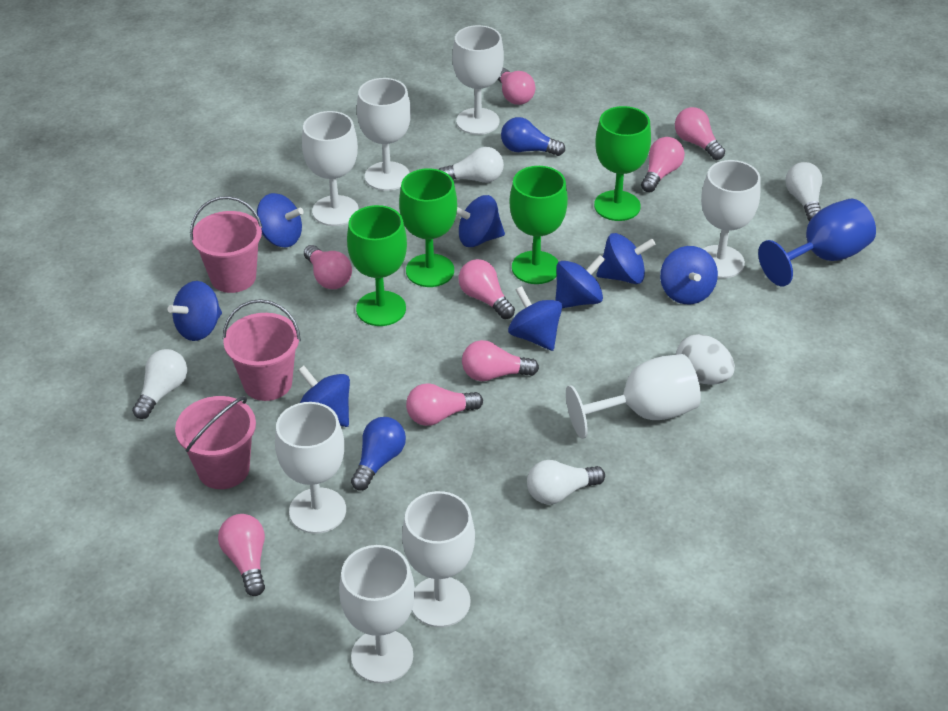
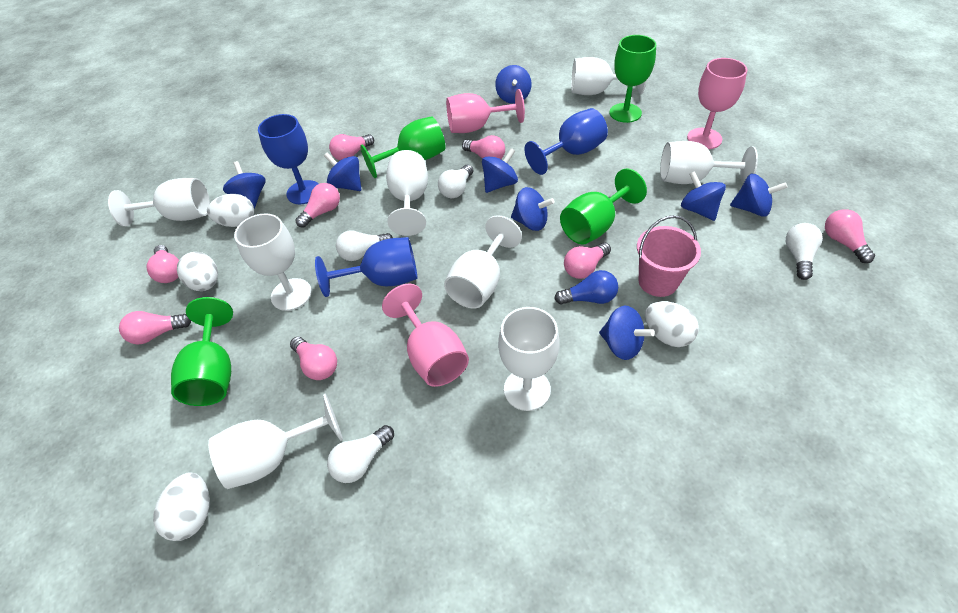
blue goblet: [758,199,876,286] = 1 -> [258,114,319,204] [315,237,418,297] [524,108,608,175] = 3
blue light bulb: [351,417,406,491] [501,117,565,156] = 2 -> [555,270,618,305] = 1
pink bucket: [175,396,256,489] [190,196,262,293] [223,299,301,401] = 3 -> [637,215,701,297] = 1
pink goblet: none = 0 -> [382,284,469,387] [446,89,525,133] [687,58,747,149] = 3
white egg: [676,334,735,385] = 1 -> [153,473,210,541] [177,252,218,291] [207,194,254,227] [645,301,699,347] = 4

